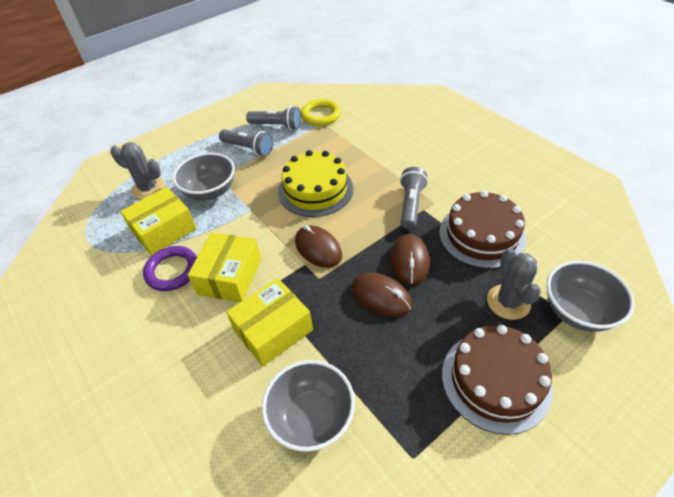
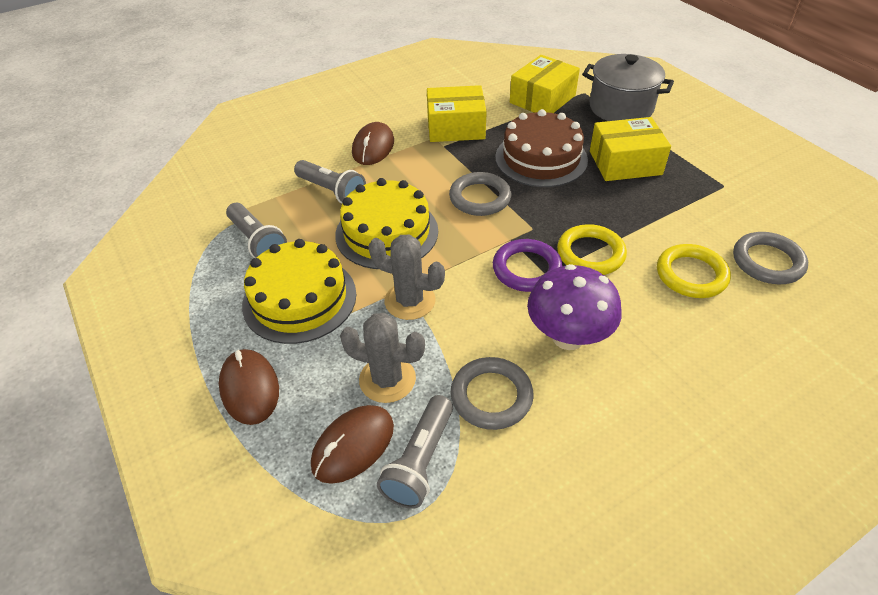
brown cake: [439,190,526,269] [442,325,553,435] = 2 -> [495,109,588,187] = 1
grey bowl: [173,153,235,201] [262,360,355,452] [546,261,635,332] = 3 -> none = 0
grey pot: none = 0 -> [582,54,674,121] = 1
grey ring: none = 0 -> [449,172,511,216] [451,357,534,430] [733,232,808,284] = 3
purple mushroom: none = 0 -> [527,264,622,350] = 1
yellow cake: [278,150,353,217] = 1 -> [242,239,357,344] [335,178,438,269] = 2
yellow ring: [301,99,341,126] = 1 -> [557,224,627,275] [657,244,731,298] = 2

